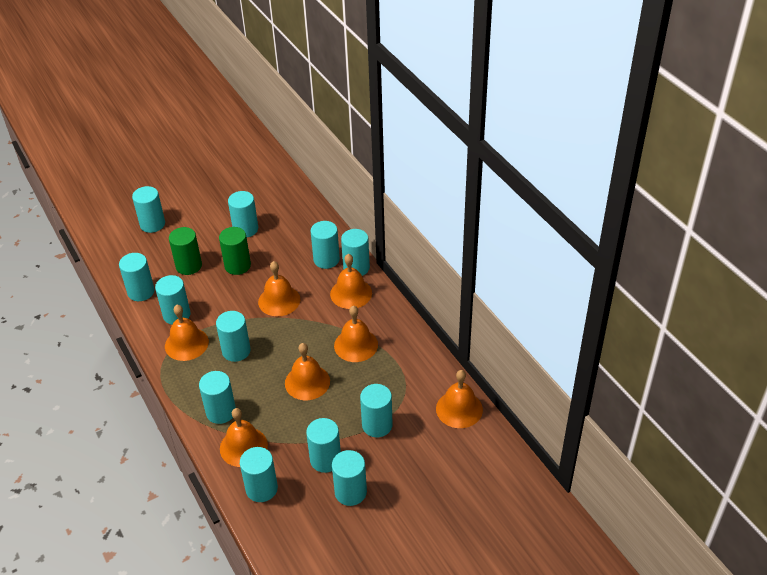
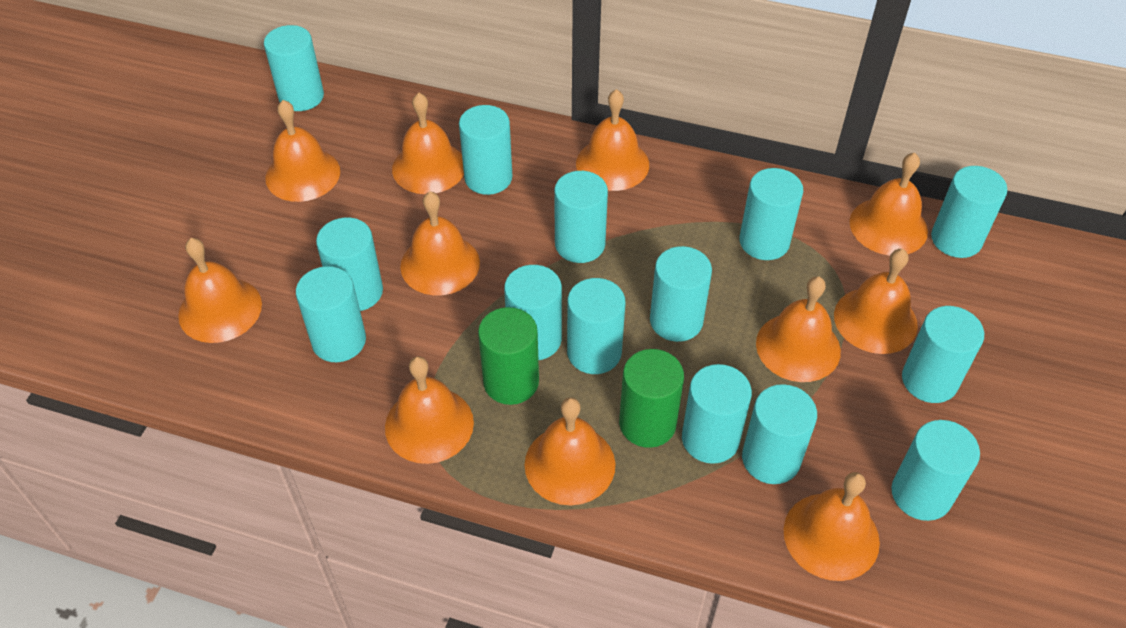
orange bell: [165,305,209,361] [220,408,268,467] [258,261,300,316] [285,343,330,400] [330,254,372,309] [334,306,378,362] [436,370,483,428] = 7 -> [178,238,262,343] [266,100,340,202] [385,356,474,464] [392,93,464,194] [400,191,480,295] [524,397,615,505] [576,89,649,191] [756,276,841,382] [784,472,880,581] [834,249,918,354] [849,153,928,256] = 11
turquoise cylinder: [119,253,155,301] [132,186,165,233] [155,275,191,325] [199,371,236,424] [216,311,250,362] [228,191,258,237] [240,447,278,502] [306,418,341,473] [311,221,340,269] [332,450,367,506] [341,229,370,276] [360,384,393,437] = 12 -> [264,25,324,111] [296,266,366,362] [316,218,383,311] [459,105,512,195] [504,265,562,360] [554,171,608,263] [567,278,626,374] [650,246,712,342] [682,364,752,464] [739,168,803,260] [742,384,817,484] [892,420,980,521] [902,306,984,403] [931,166,1007,258] = 14

